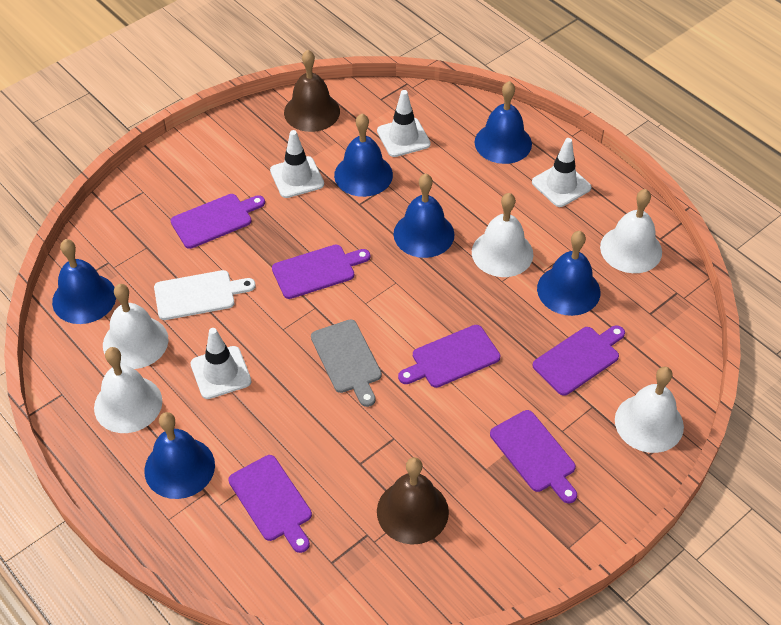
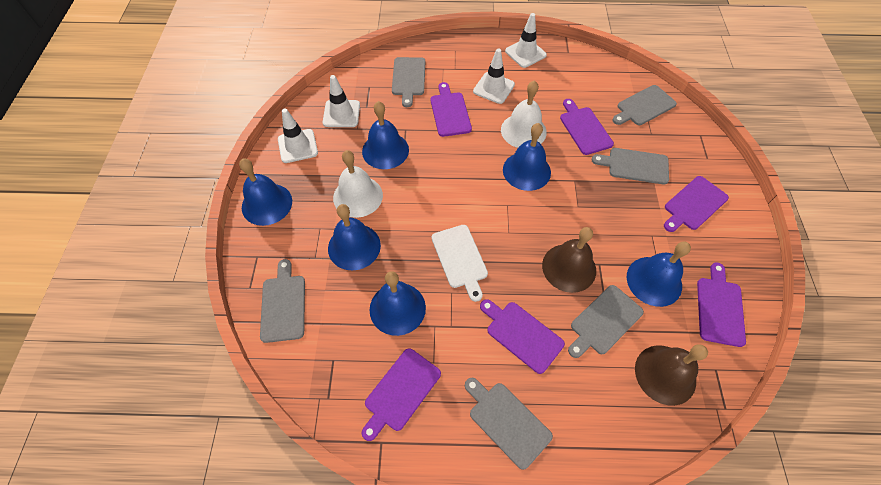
grey cutting board: [311,319,382,407] = 1 -> [260,259,305,343] [392,57,425,107] [465,378,553,470] [568,285,644,358] [592,148,669,185] [612,85,677,125] = 6
white bell: [94,347,162,433] [103,284,168,369] [472,193,533,277] [600,189,662,273] [615,367,684,453] = 5 -> [333,150,383,218] [501,80,547,148] = 2

